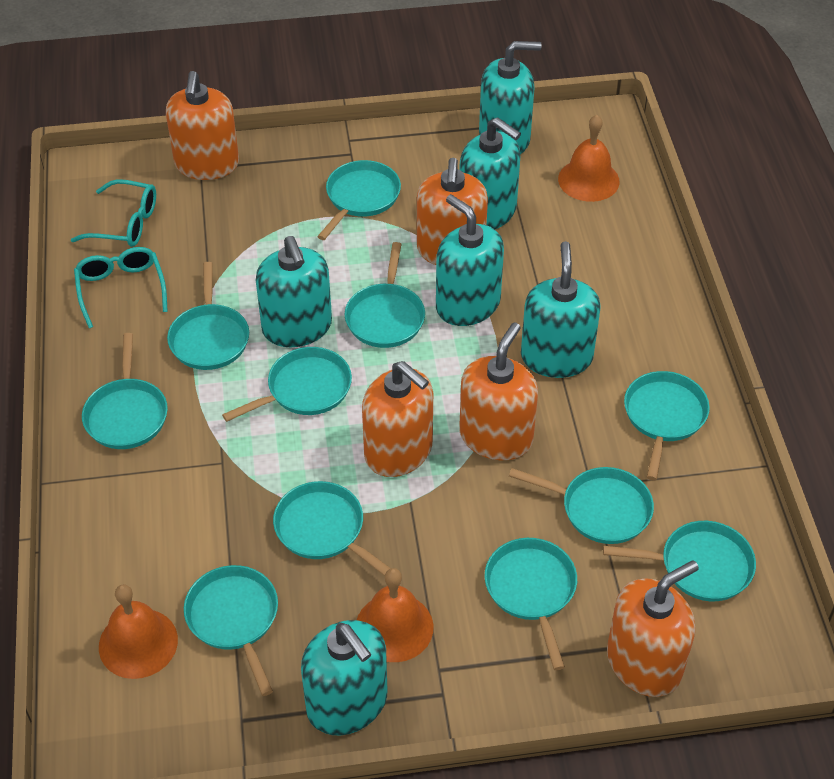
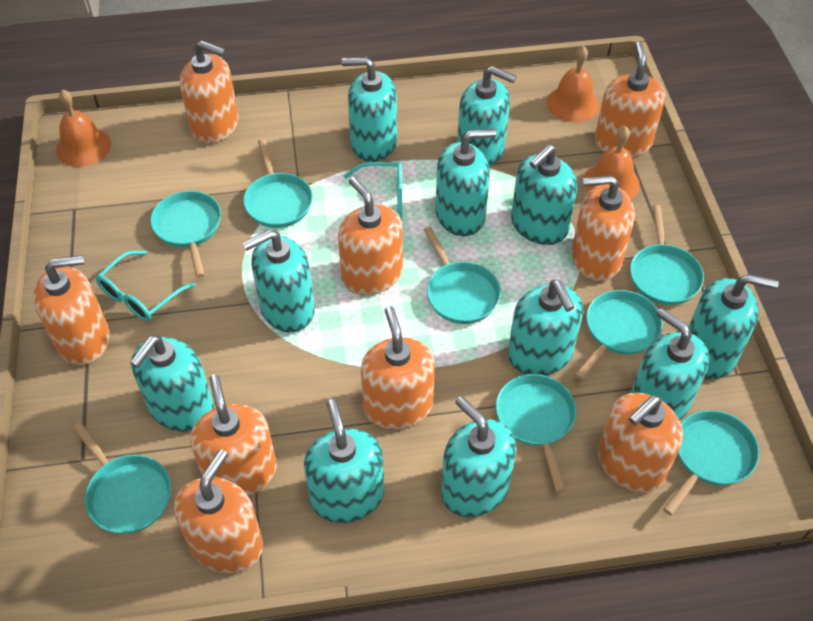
orange soap dispenser: [166,71,239,180] [362,361,433,477] [417,158,488,265] [459,323,538,460] [607,560,699,697] = 5 -> [33,255,109,365] [174,450,263,573] [180,41,239,144] [190,374,277,496] [338,177,403,295] [361,306,435,429] [572,175,635,281] [595,42,665,157] [598,393,683,493] = 9
turquoise pan: [82,333,168,449] [167,262,249,370] [184,565,278,696] [222,347,352,422] [273,481,391,576] [317,160,401,240] [345,242,425,348] [485,538,577,670] [509,467,654,544] [603,521,756,601] [624,371,710,480] = 11 -> [73,422,171,534] [150,191,221,278] [243,139,313,228] [424,227,501,324] [496,374,576,492] [574,290,663,380] [630,205,704,305] [663,410,759,515] = 8
turquoise soap dispenser: [256,236,332,347] [301,620,387,735] [436,194,504,326] [459,117,521,229] [479,41,542,154] [521,241,601,378] = 6 -> [130,335,214,432] [243,230,315,333] [304,399,384,523] [342,57,397,162] [436,129,496,236] [441,396,517,517] [457,66,516,167] [508,280,583,376] [511,144,577,245] [631,308,710,421] [689,274,779,379] = 11

